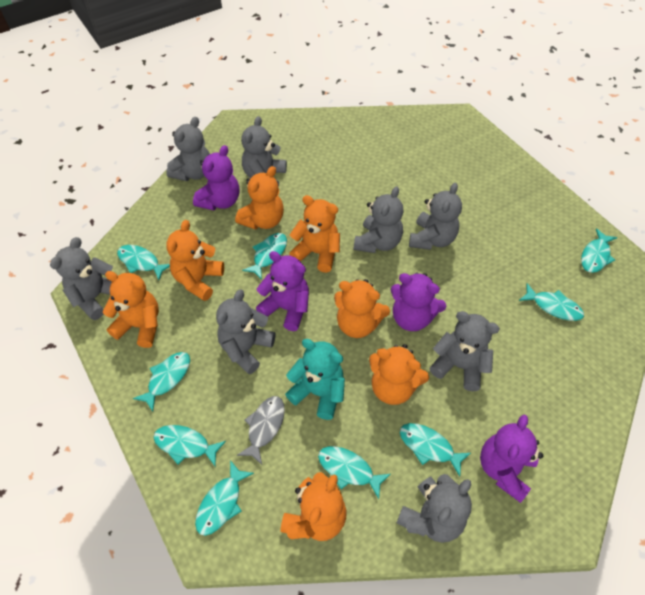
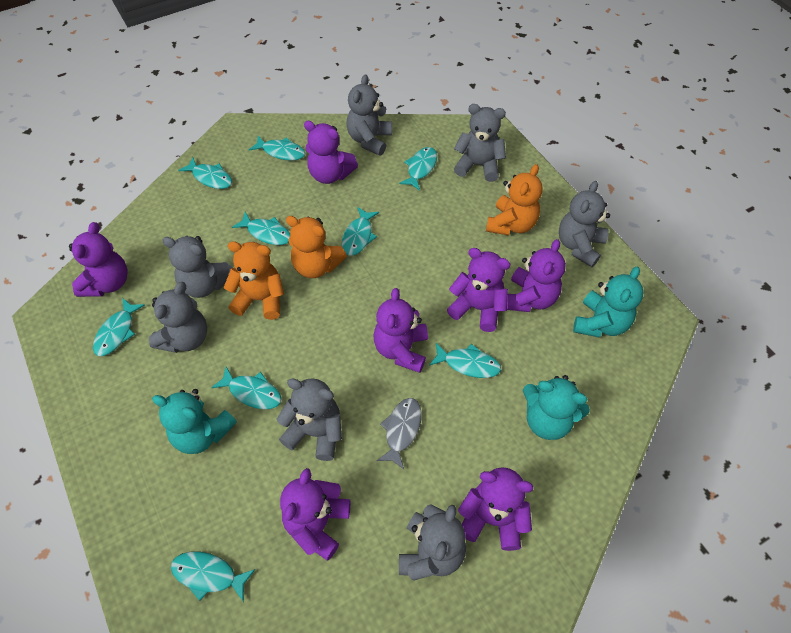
grey teddy bear: [50,237,113,320] [166,117,210,181] [216,290,275,374] [241,116,287,187] [354,186,404,253] [397,474,472,543] [409,183,462,250] [430,311,500,391] = 8 -> [149,282,207,353] [162,236,233,298] [277,378,342,461] [346,74,392,156] [399,504,466,580] [454,104,506,182] [559,181,610,267] = 7
orange teddy bear: [103,271,159,348] [166,220,224,301] [235,166,284,230] [280,472,346,541] [289,195,340,273] [334,279,390,338] [369,344,429,405] = 7 -> [224,241,284,320] [286,216,347,278] [486,164,543,236] = 3
purple teddy bear: [193,145,239,210] [256,251,309,331] [391,273,446,331] [480,415,543,503] = 4 -> [69,222,127,297] [280,468,350,561] [304,121,358,184] [374,288,428,373] [447,248,510,332] [458,467,533,551] [507,239,566,312] = 7
turquoise teddy bear: [285,339,345,420] = 1 -> [152,389,237,454] [523,375,590,440] [573,266,644,337] = 3

